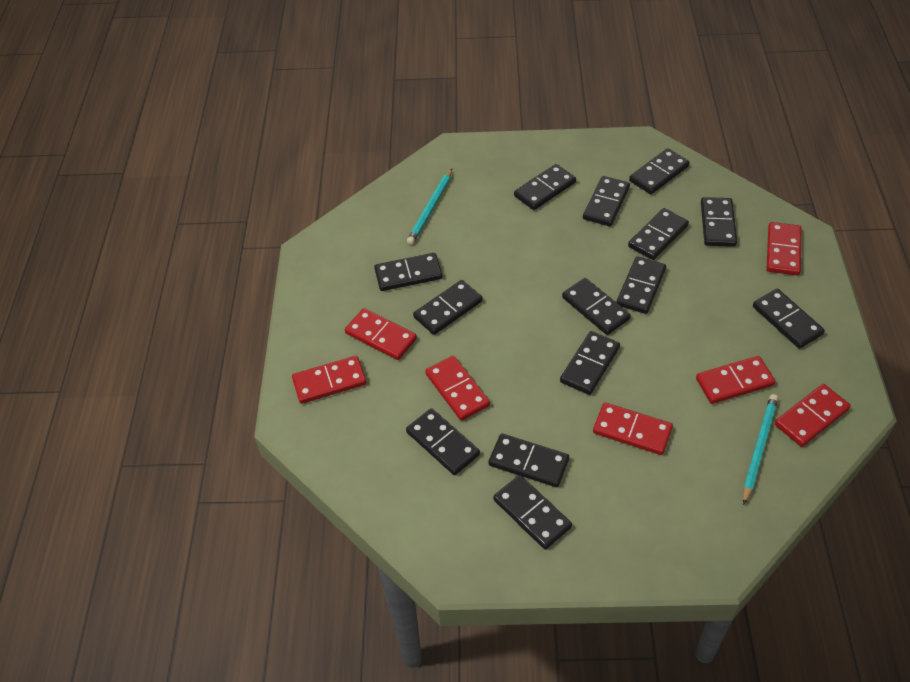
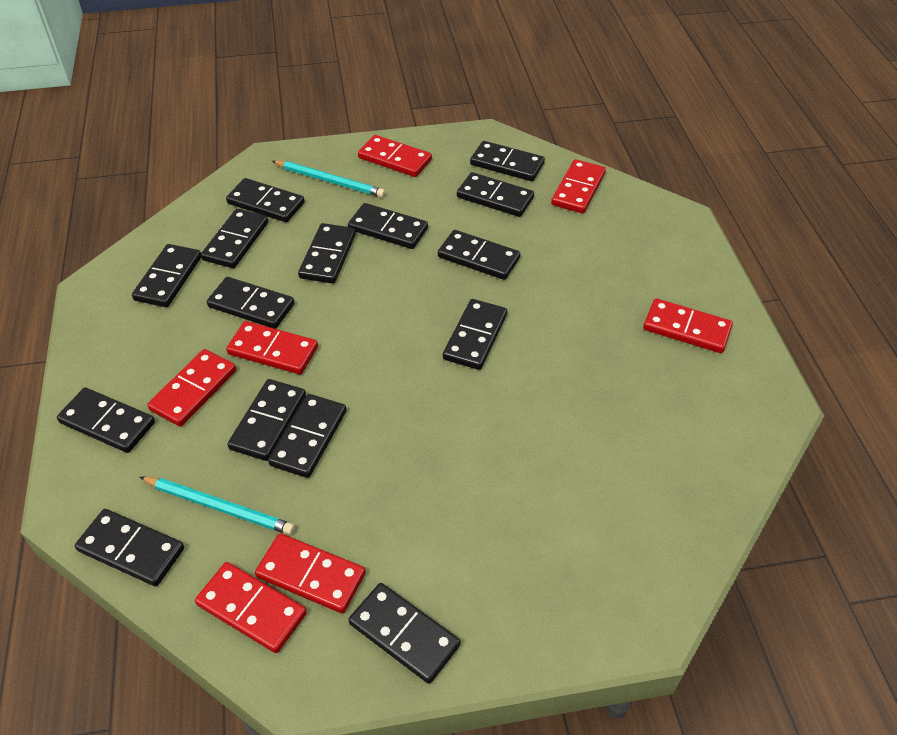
black domino: [374,253,443,291] [406,408,480,475] [413,280,483,335] [489,434,569,487] [493,475,572,549] [514,164,576,210] [560,331,620,395] [562,278,631,335] [583,176,630,226] [616,256,666,314] [628,208,689,260] [629,148,690,194] [701,197,737,247] [753,289,825,349] = 14 -> [57,387,155,453] [75,509,184,587] [132,244,201,307] [201,209,268,268] [207,277,295,329] [226,178,305,222] [227,379,306,461] [268,394,347,478] [298,223,356,284] [348,203,428,249] [348,583,461,684] [438,230,520,280] [443,299,507,370] [457,172,534,217] [470,141,545,181] = 15

